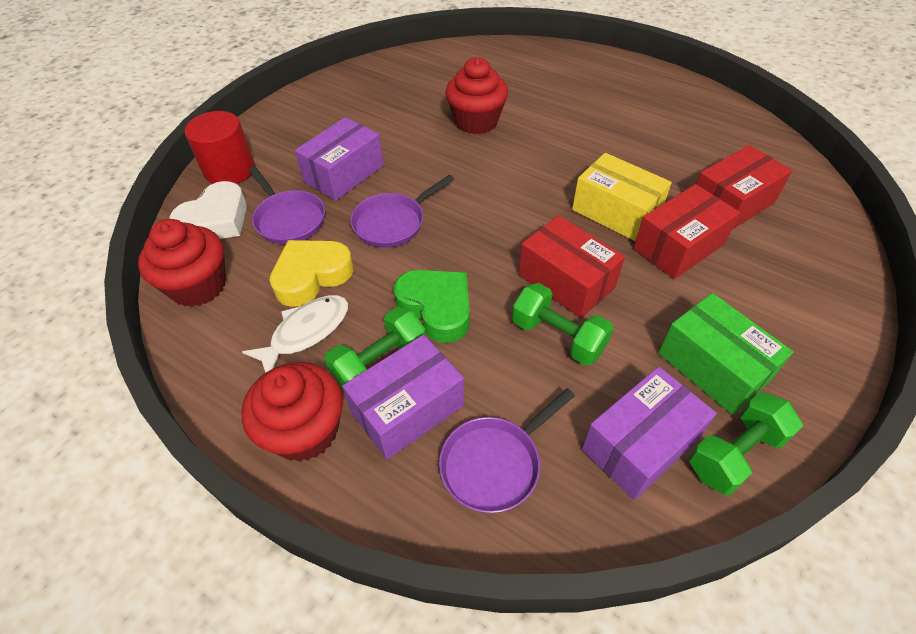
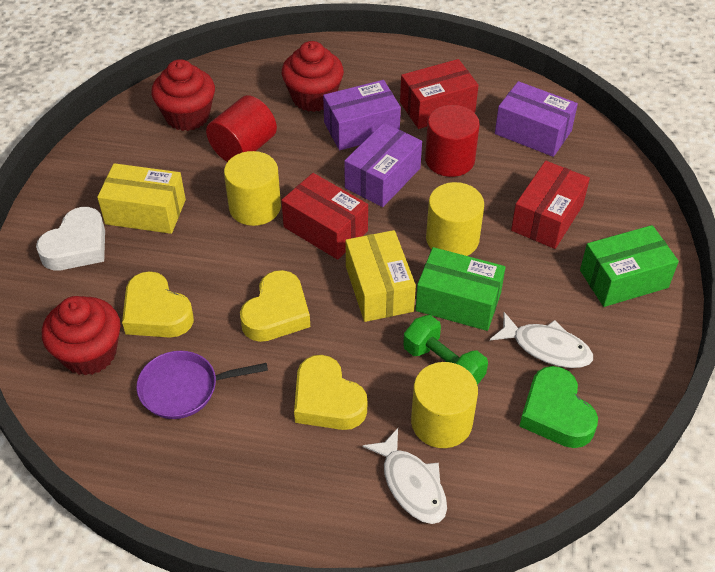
green box: [658,293,793,415] = 1 -> [416,247,506,331] [580,225,679,307] = 2
green dumbbell: [324,307,426,390] [512,283,614,366] [689,392,803,495] = 3 -> [403,315,488,385] = 1
purple pan: [249,166,325,244] [350,175,454,248] [439,388,575,513] = 3 -> [136,351,268,419] = 1
red cylinder: [185,111,255,184] = 1 -> [206,95,277,162] [425,105,480,177] = 2
white fish: [242,295,348,373] = 1 -> [363,428,447,524] [490,312,593,368] = 2
yellow box: [572,153,672,241] = 1 -> [97,163,186,234] [346,230,416,322] = 2
yellow cylinder: none = 0 -> [224,151,281,226] [411,362,478,448] [426,182,484,256] = 3
yellow heart: [269,240,353,307] = 1 -> [122,271,194,338] [240,270,310,342] [294,355,367,430] = 3

